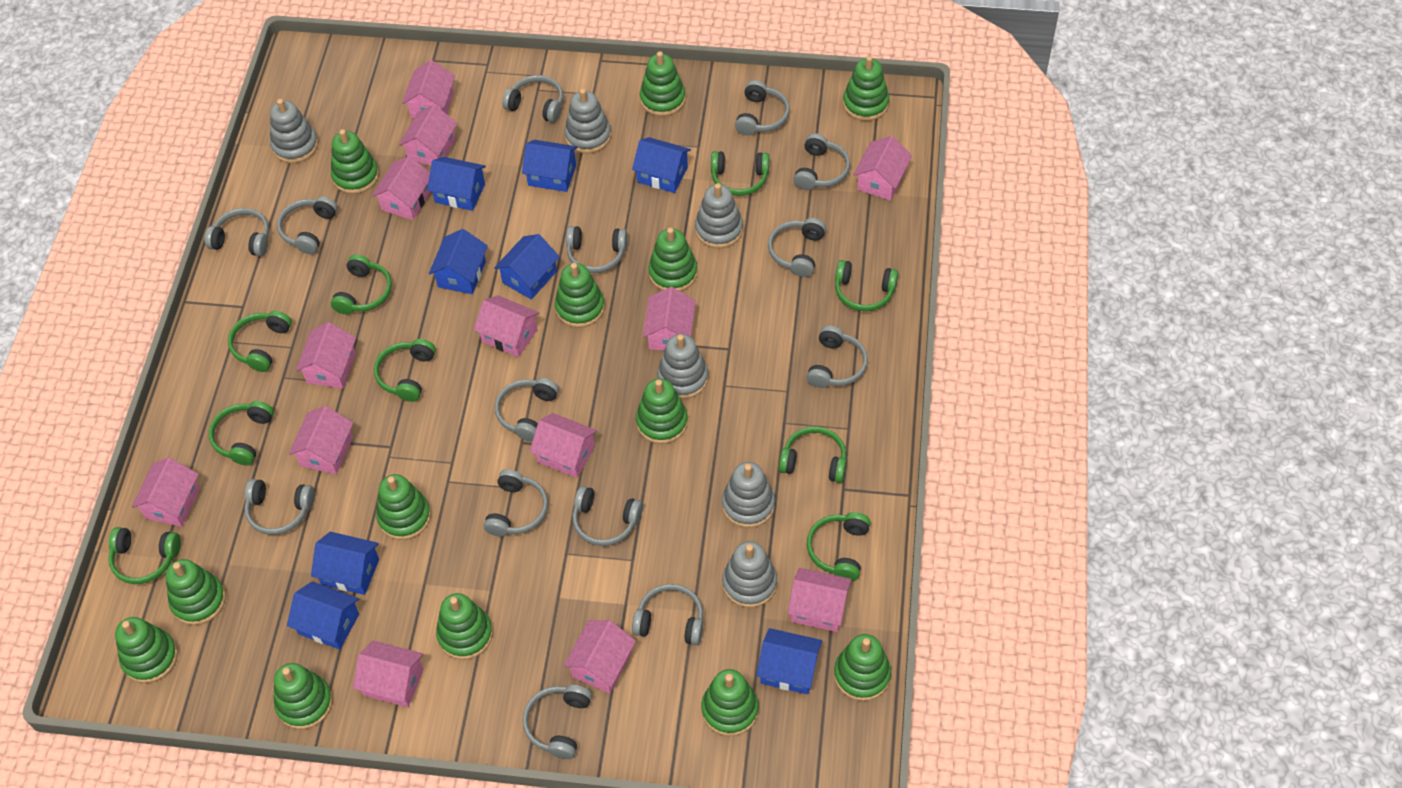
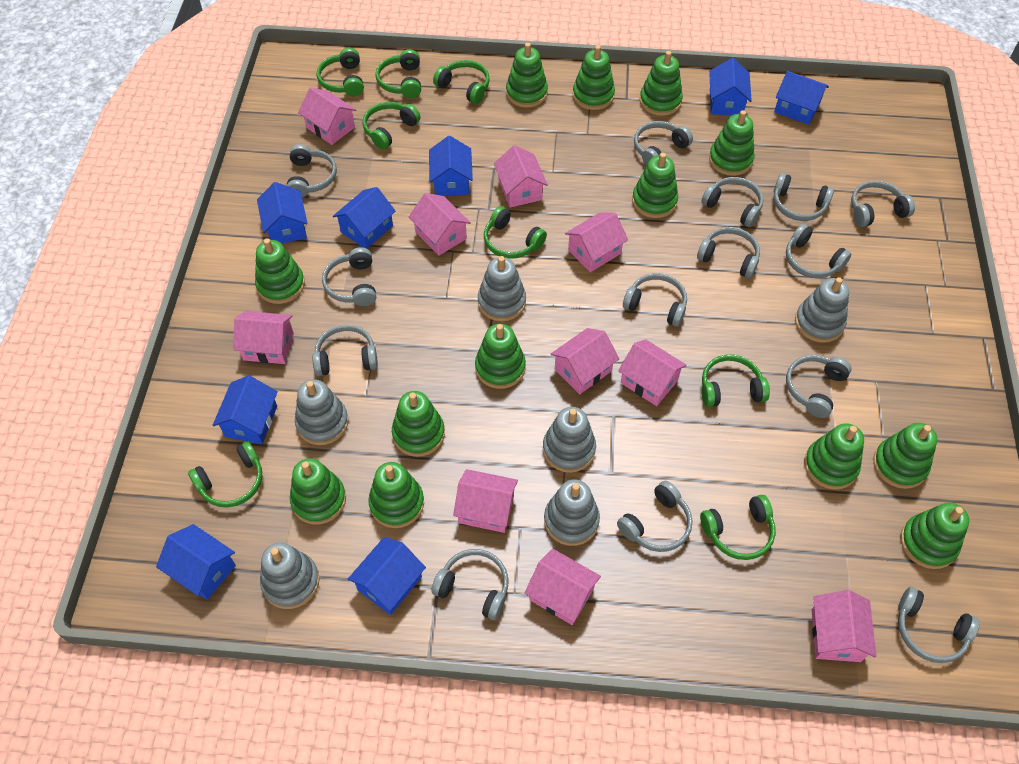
green headphones: [108,527,181,584] [209,401,274,466] [228,311,292,372] [331,254,392,315] [374,339,436,402] [711,151,769,196] [779,426,846,483] [807,512,871,581] [835,260,898,311] = 9 -> [188,441,262,508] [317,48,364,96] [363,102,420,150] [375,49,421,98] [433,60,490,104] [484,206,547,259] [700,495,776,560] [702,355,770,407] = 8
pink house: [132,458,200,527] [289,406,353,474] [296,322,356,389] [353,641,424,707] [372,156,431,220] [399,105,457,166] [402,60,455,118] [474,295,539,357] [530,413,597,478] [564,620,636,693] [643,287,696,350] [787,568,851,632] [853,136,912,201] = 13 -> [233,311,294,364] [298,87,357,145] [409,193,471,256] [453,469,518,533] [494,145,548,208] [525,549,601,625] [551,328,619,394] [565,212,628,272] [618,339,687,406] [812,590,877,662] = 10

